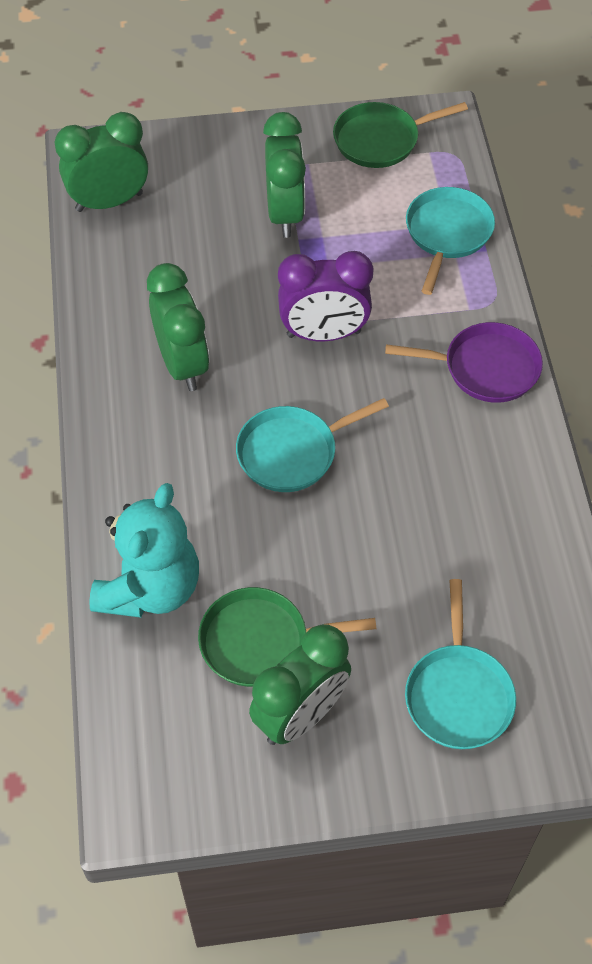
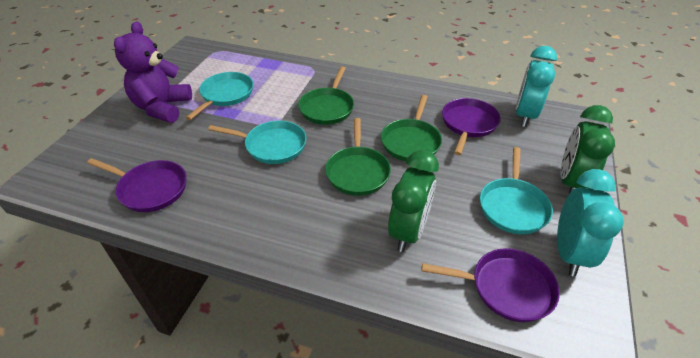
green clock: [55,112,148,212] [147,263,210,391] [249,624,351,745] [263,112,306,238] = 4 -> [388,150,439,252] [561,105,615,193] = 2
green pan: [198,587,376,687] [333,102,468,168] = 2 -> [298,66,354,125] [325,118,391,196] [381,95,442,161] = 3
purple clock: [278,251,373,341] = 1 -> none = 0
purple pan: [385,322,543,403] = 1 -> [87,158,187,212] [421,248,560,322] [442,98,501,155] = 3
purple teddy bear: none = 0 -> [114,22,192,123] = 1
turquoise clock: none = 0 -> [515,46,557,127] [557,169,624,277] = 2
turquoise teddy bear: [89,483,199,618] = 1 -> none = 0

